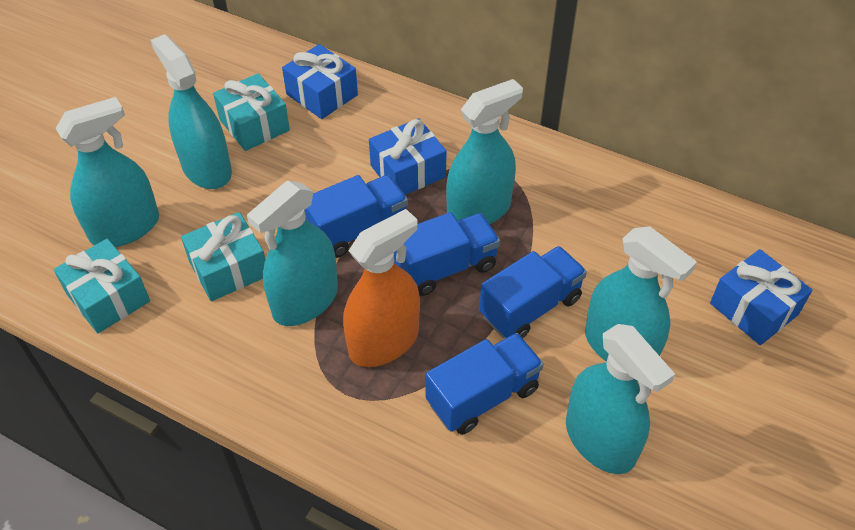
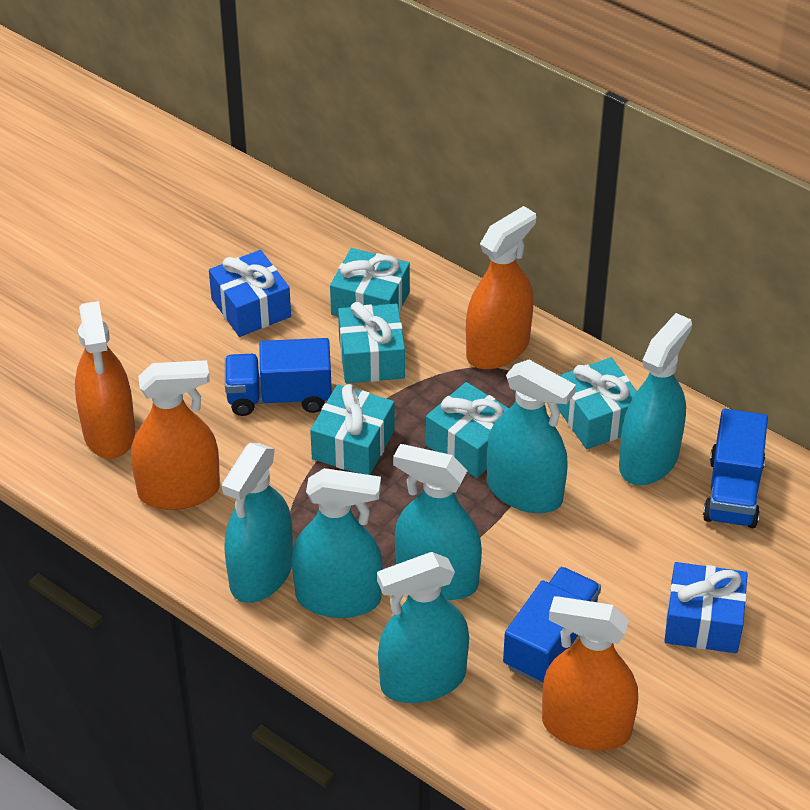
blue gift: [282,44,358,119] [369,118,446,195] [710,249,812,345] = 3 -> [209,250,291,337] [664,562,748,653] = 2
blue truck: [305,175,408,258] [394,212,500,296] [425,333,544,435] [479,246,587,338] = 4 -> [225,338,332,416] [503,567,601,684] [703,409,768,528] = 3
orange spray bottle: [343,209,420,367] = 1 -> [75,301,135,459] [131,360,220,510] [466,206,536,369] [542,596,638,751] = 4
turquoise gift: [54,239,150,333] [181,212,266,301] [213,73,290,151] = 3 -> [310,384,395,475] [330,248,410,317] [338,302,405,383] [426,382,509,478] [558,357,637,449] = 5

